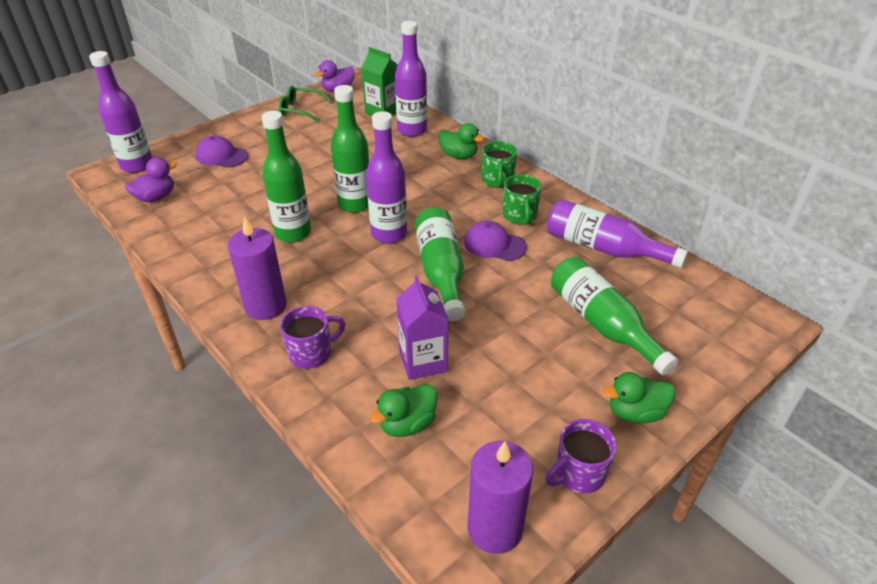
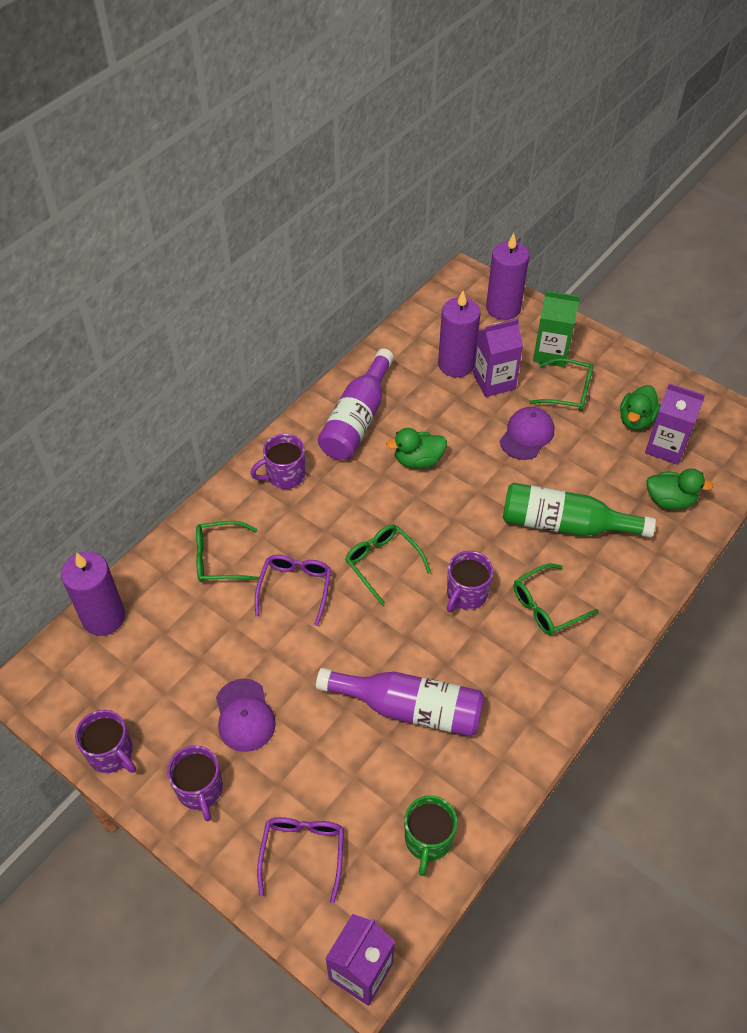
green bottle: [262,111,311,243] [331,85,369,213] [415,207,465,321] [551,257,678,375] = 4 -> [503,483,656,538] = 1
green glasses: [279,86,332,122] = 1 -> [196,521,259,582] [345,525,431,605] [513,564,599,635] [529,358,593,411] = 4
green mug: [482,141,517,188] [503,174,542,225] = 2 -> [404,795,457,876] = 1
purple bottle: [89,51,152,173] [366,111,407,243] [395,21,427,137] [547,199,688,268] = 4 -> [316,668,484,737] [318,349,394,460] = 2
purple candle: [228,216,287,320] [467,441,533,554] = 2 -> [61,552,125,636] [438,291,481,377] [486,233,529,320] = 3
purple carton: [396,276,449,380] = 1 -> [325,914,395,1006] [473,319,523,397] [645,383,705,465] = 3
purple duck: [125,157,177,202] [315,60,355,92] = 2 -> none = 0
purple glasses: none = 0 -> [255,555,331,626] [257,817,344,903] = 2
purple mug: [280,306,345,369] [546,419,617,493] = 2 -> [75,710,136,773] [167,745,223,821] [250,434,305,489] [447,551,493,613] = 4

